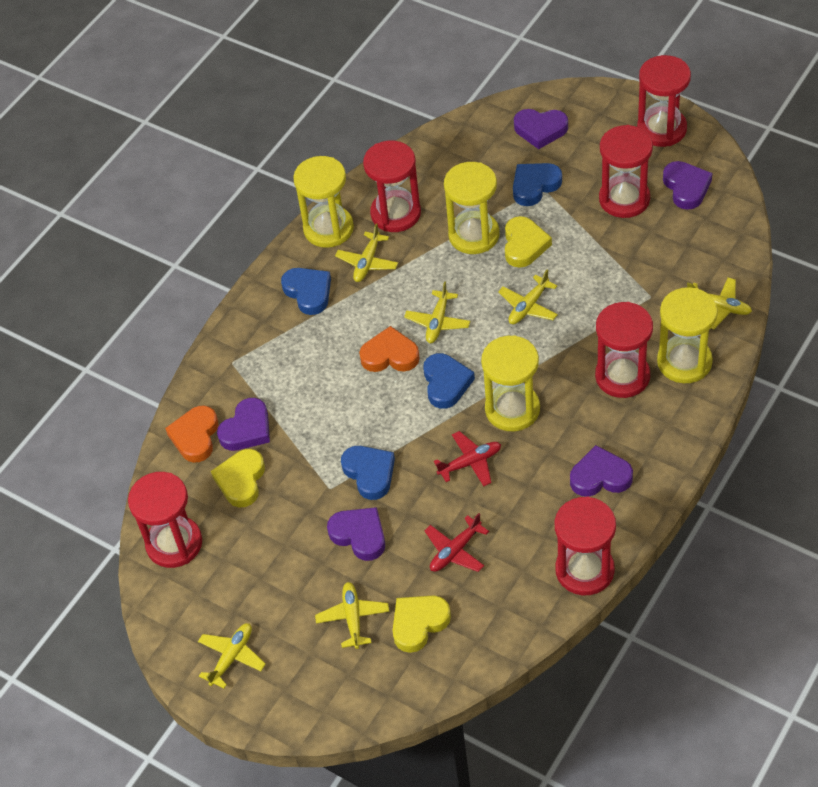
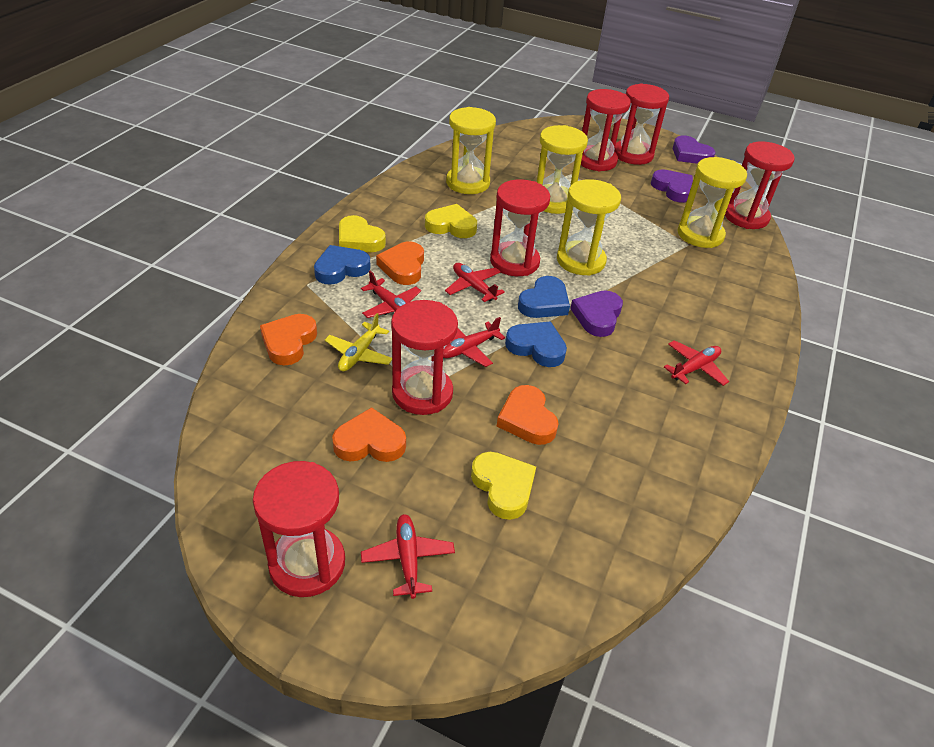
blue heart: [281,268,331,315] [341,446,395,500] [423,353,475,409] [513,163,562,206] = 4 -> [314,245,371,285] [505,321,567,367] [518,276,570,318] = 3
orange heart: [165,405,218,463] [359,326,420,372] = 2 -> [260,314,317,365] [332,407,406,462] [376,241,424,285] [497,385,559,445] = 4
purple heart: [217,398,270,451] [327,507,385,561] [514,109,568,149] [570,445,633,497] [663,161,712,210] = 5 -> [570,290,623,337] [651,170,693,203] [673,135,715,164] = 3
red plane: [425,513,489,572] [434,431,501,486] = 2 -> [361,271,421,318] [361,514,455,599] [443,317,505,367] [445,263,505,302] [664,340,729,386] = 5
yellow plane: [198,623,266,688] [315,582,390,649] [335,223,398,282] [404,281,471,343] [498,269,558,324] [687,278,752,329] = 6 -> [325,313,392,372] = 1

